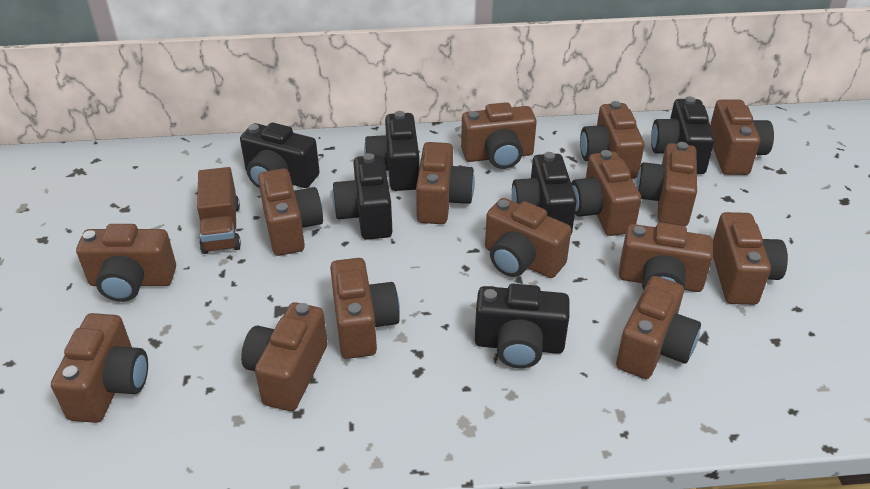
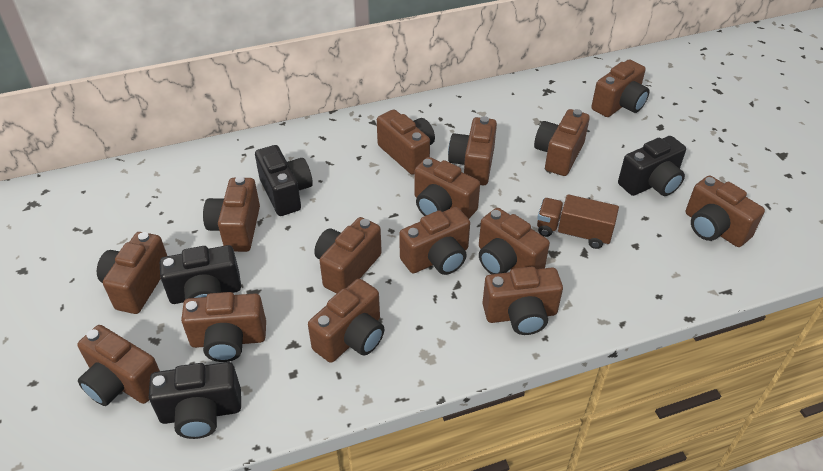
black camera: [240,123,320,188] [332,153,393,240] [364,111,419,191] [475,284,570,368] [512,152,577,234] [651,96,715,174] = 6 -> [149,362,241,439] [160,245,241,304] [255,145,313,216] [618,136,686,196] = 4

